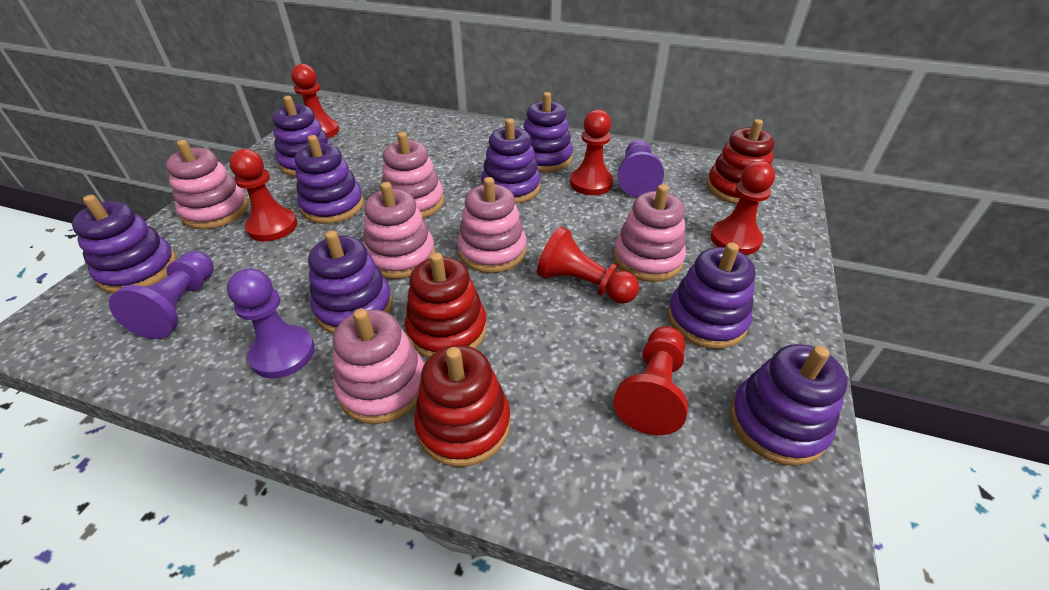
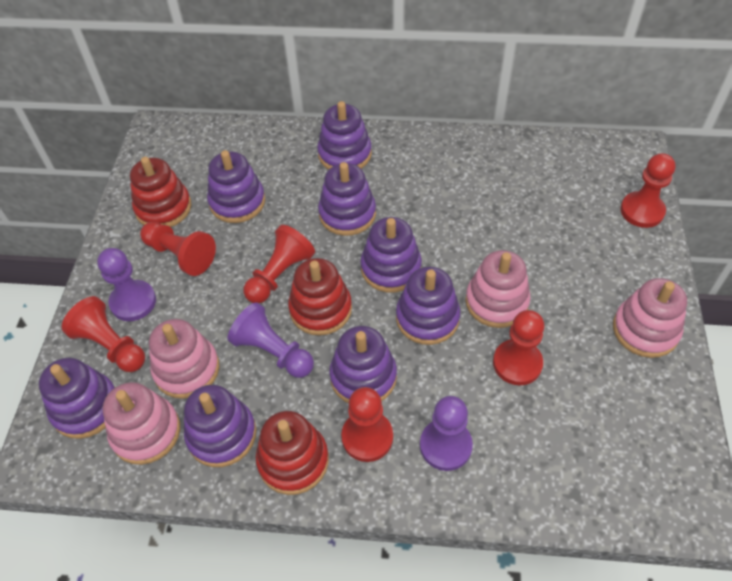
pink stacking toy: [166,140,248,229] [333,309,424,424] [363,182,435,279] [381,132,444,218] [457,177,527,273] [613,184,686,282] = 6 -> [102,382,180,465] [149,319,219,399] [465,250,530,328] [613,278,687,358] = 4

